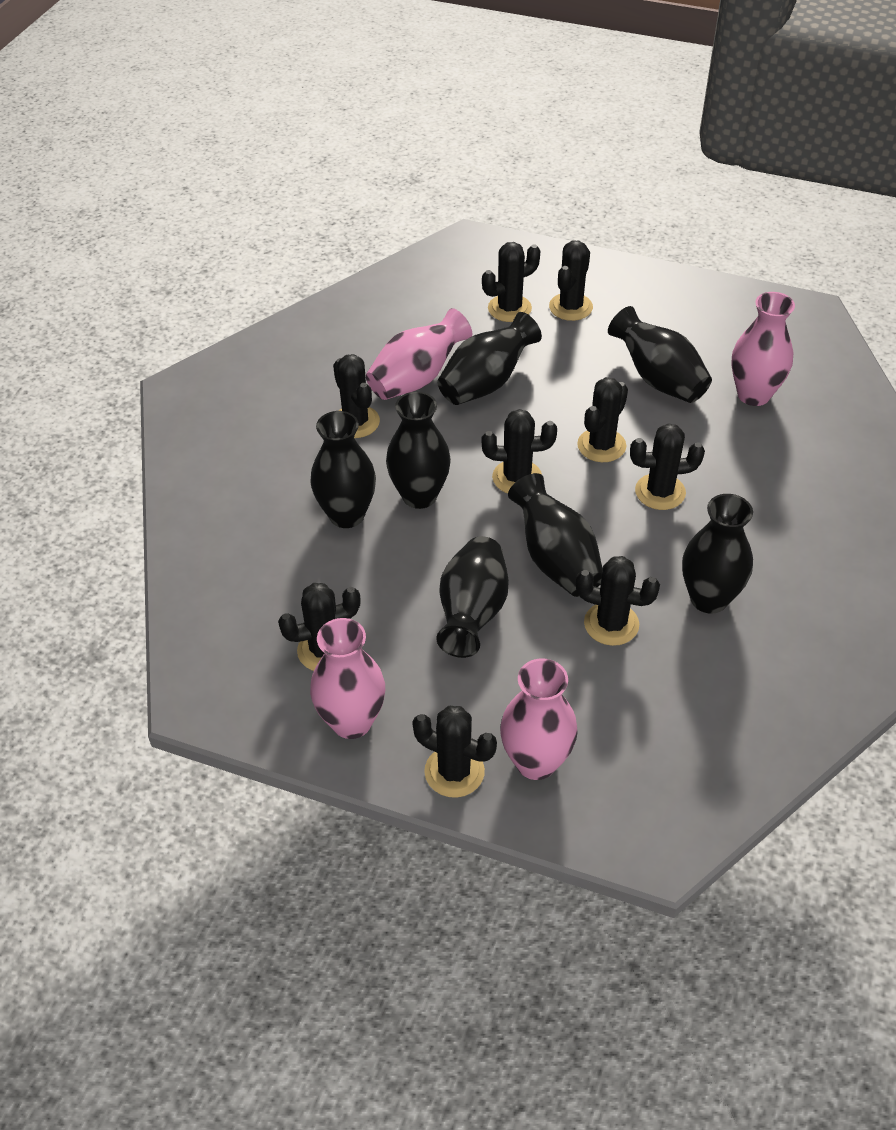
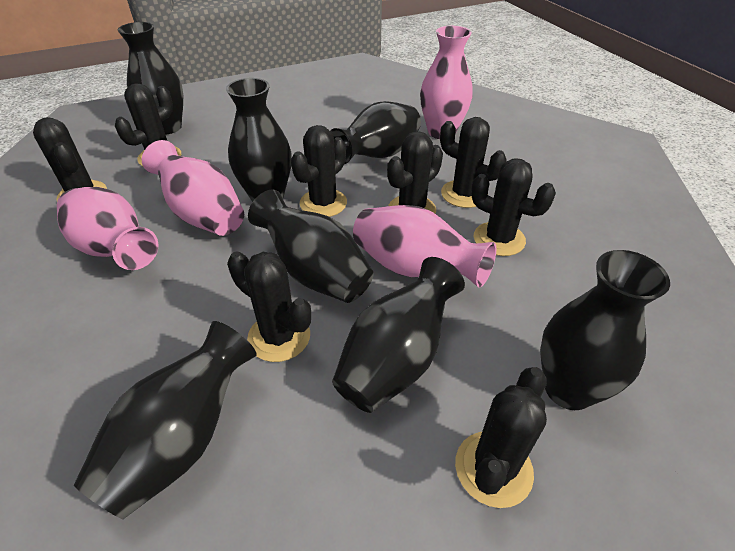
black cactus: [278,583,361,671] [333,354,380,438] [412,706,497,798] [482,242,540,322] [482,409,557,493] [549,241,593,321] [576,556,660,646] [577,377,628,462] [630,423,705,510] = 9 -> [33,117,107,201] [115,83,181,166] [227,251,311,362] [291,125,347,217] [387,131,443,214] [440,117,507,208] [455,367,547,508] [471,158,556,256] = 8

